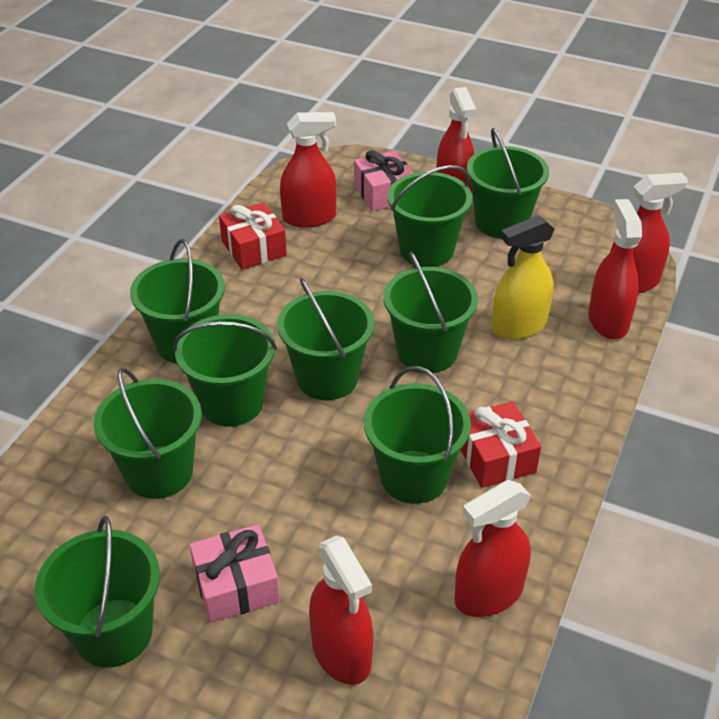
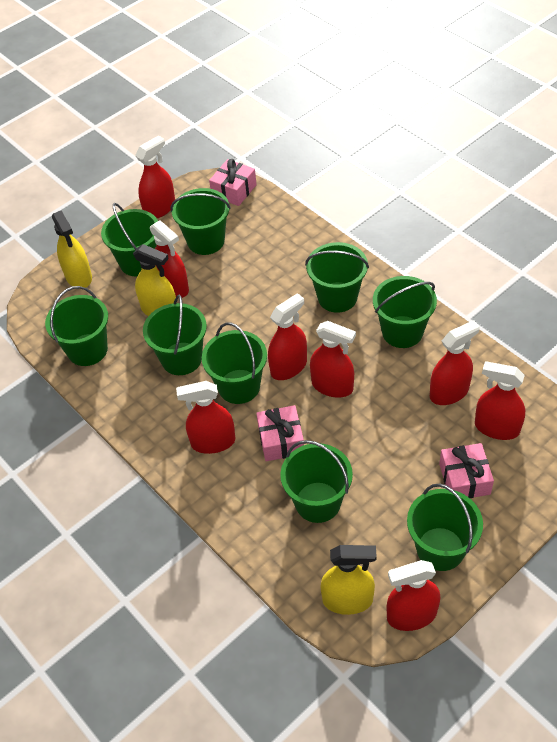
pink gift: [190,524,280,623] [354,150,413,211] = 2 -> [209,159,257,206] [256,405,304,461] [439,443,494,498] = 3
red gift: [219,202,287,270] [461,401,541,488] = 2 -> none = 0
red spray bottle: [280,112,337,228] [309,535,374,685] [436,87,476,193] [454,480,531,617] [588,199,642,339] [610,173,688,293] = 6 -> [135,136,175,218] [150,220,189,298] [176,381,235,454] [268,293,307,380] [310,321,356,397] [386,560,440,631] [430,320,480,405] [475,361,526,440] = 8
yellow spray bottle: [492,215,555,340] = 1 -> [52,210,92,288] [133,244,176,316] [321,545,377,615] = 3

